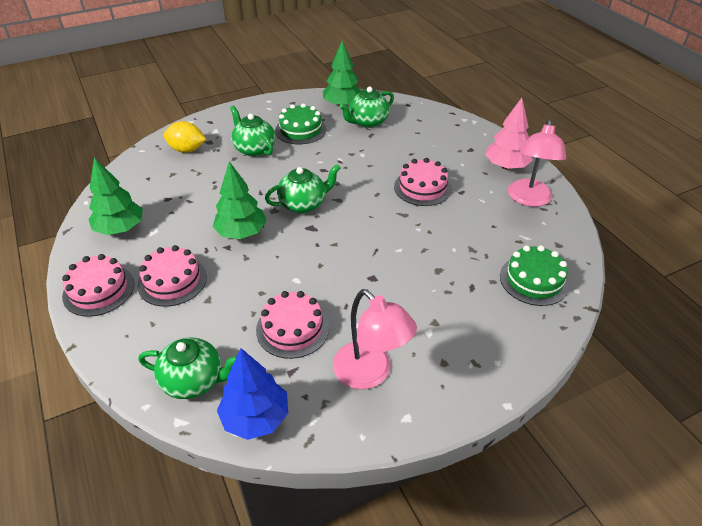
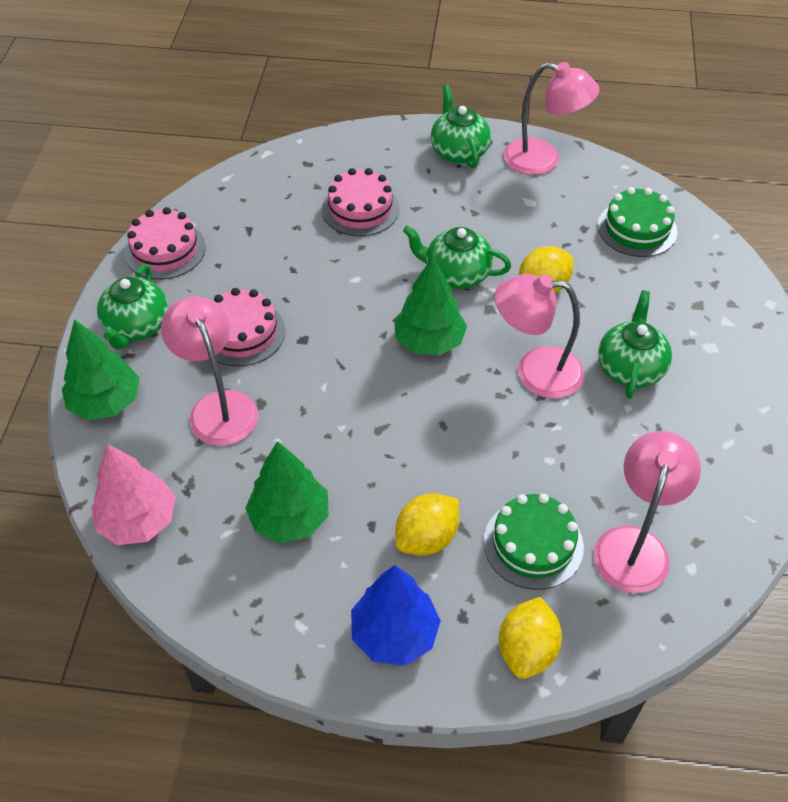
pink cake: [62,254,135,317] [137,245,207,307] [256,291,329,359] [394,158,452,206] = 4 -> [124,207,206,280] [213,288,285,366] [322,168,399,236] = 3
pink lamp: [333,289,417,389] [508,119,566,207] = 2 -> [161,296,258,446] [495,274,584,399] [503,62,600,175] [593,431,701,593] = 4
yellow lemon: [163,121,206,153] = 1 -> [395,493,459,556] [499,597,562,679] [519,246,573,293] = 3

